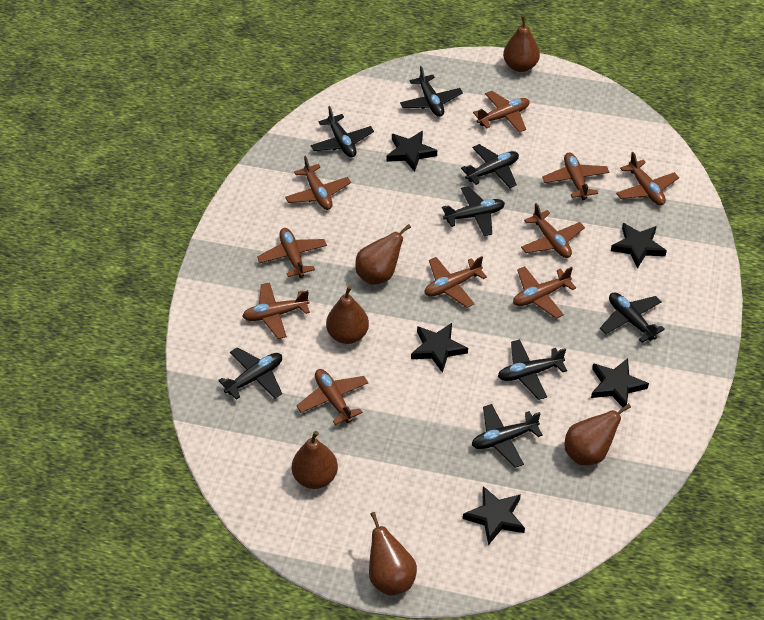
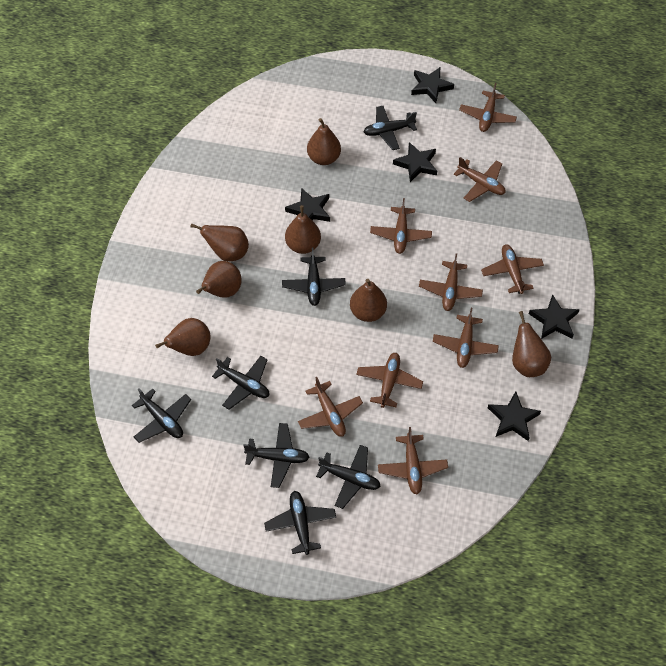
black plane: [218,347,282,400] [310,106,374,158] [400,66,463,117] [442,186,505,236] [461,144,519,188] [472,404,543,468] [498,339,567,400] [600,293,665,343] = 8 -> [132,388,191,443] [212,356,269,410] [243,423,310,488] [264,491,336,555] [282,248,346,306] [316,445,381,509] [364,106,417,150] = 7
brown pear: [292,431,338,489] [326,286,369,344] [355,224,411,285] [369,512,417,596] [503,16,540,72] [564,403,631,465] = 6 -> [155,318,211,356] [190,223,249,262] [196,261,242,298] [285,205,321,254] [307,118,341,165] [350,279,387,322] [512,311,551,377] = 7
brown plane: [242,282,310,339] [257,228,327,278] [285,156,351,210] [296,369,368,425] [424,256,487,308] [473,91,529,133] [513,266,576,318] [521,203,585,258] [542,152,609,200] [616,152,679,206] = 10 -> [298,377,363,437] [356,353,423,408] [370,198,432,254] [378,427,448,495] [419,253,483,311] [433,308,499,368] [454,157,506,202] [459,83,517,132] [481,244,544,294] = 9

